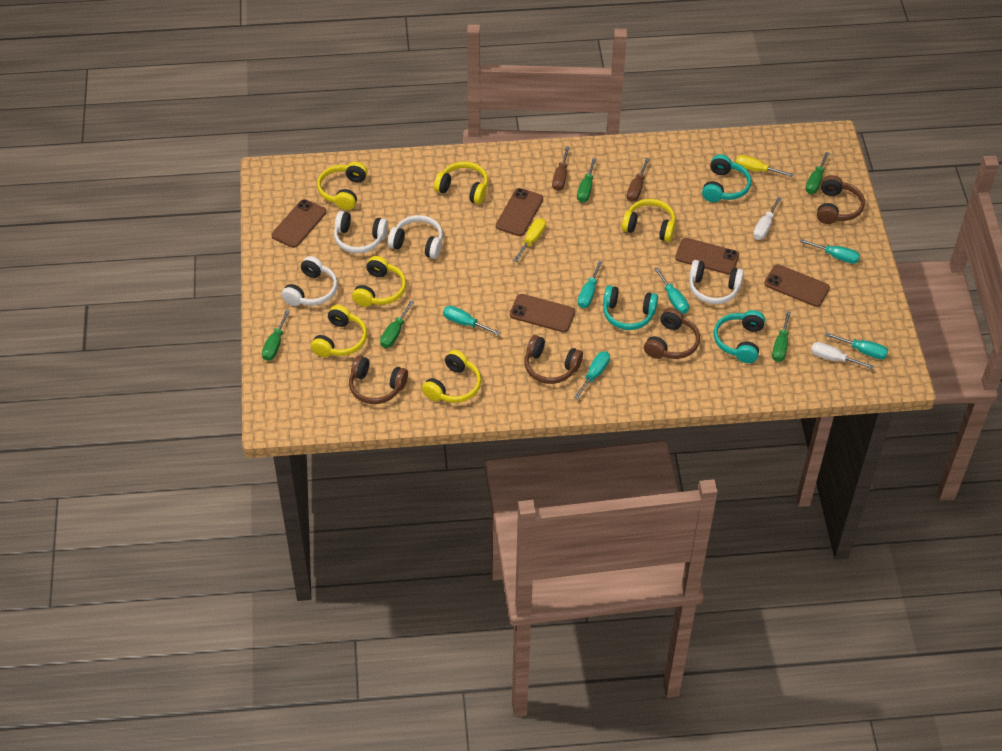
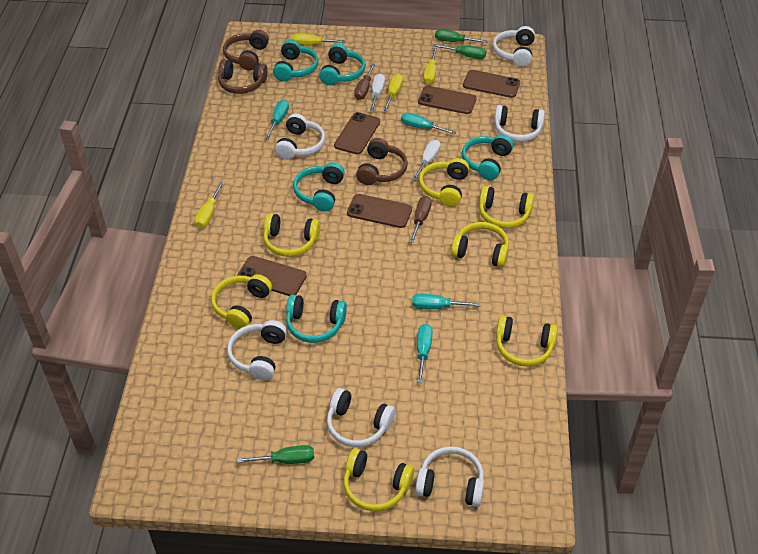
brown headphones: [349,355,408,404] [524,335,583,384] [644,308,700,359] [817,175,865,224] = 4 -> [218,59,268,94] [223,30,269,71] [356,138,408,185] = 3
green screwdriver: [262,310,290,361] [380,300,414,348] [577,158,596,203] [772,311,791,362] [806,152,829,194] = 5 -> [237,445,314,464] [433,44,486,59] [435,29,488,43] = 3
turquoise headphones: [603,285,658,330] [702,154,751,202] [714,310,765,363] = 3 -> [273,40,319,81] [286,294,347,343] [293,162,345,212] [319,44,366,85] [462,134,513,180] = 5
turquoise screwdriver: [443,306,501,336] [574,351,610,399] [578,261,603,308] [654,267,689,314] [800,239,860,264] [825,332,888,359] = 6 -> [265,100,289,139] [401,112,456,135] [412,294,480,309] [417,324,433,383] = 4
white headphones: [281,256,338,306] [334,211,388,253] [388,215,443,259] [689,260,744,304] = 4 -> [227,320,287,380] [275,113,325,159] [327,388,395,447] [415,446,484,507] [493,26,535,67] [494,105,545,142] = 6
yellow headphones: [311,305,367,357] [317,162,367,210] [352,256,406,307] [422,350,481,403] [434,162,488,204] [622,199,676,242] = 6 -> [211,274,272,329] [263,213,320,257] [344,448,414,511] [419,158,469,207] [451,222,509,268] [479,186,534,229] [496,315,558,366] = 7
yellow screwdriver: [513,218,546,262] [736,155,794,177] = 2 -> [195,182,224,228] [292,33,345,45] [383,74,403,111] [423,48,437,84] = 4

